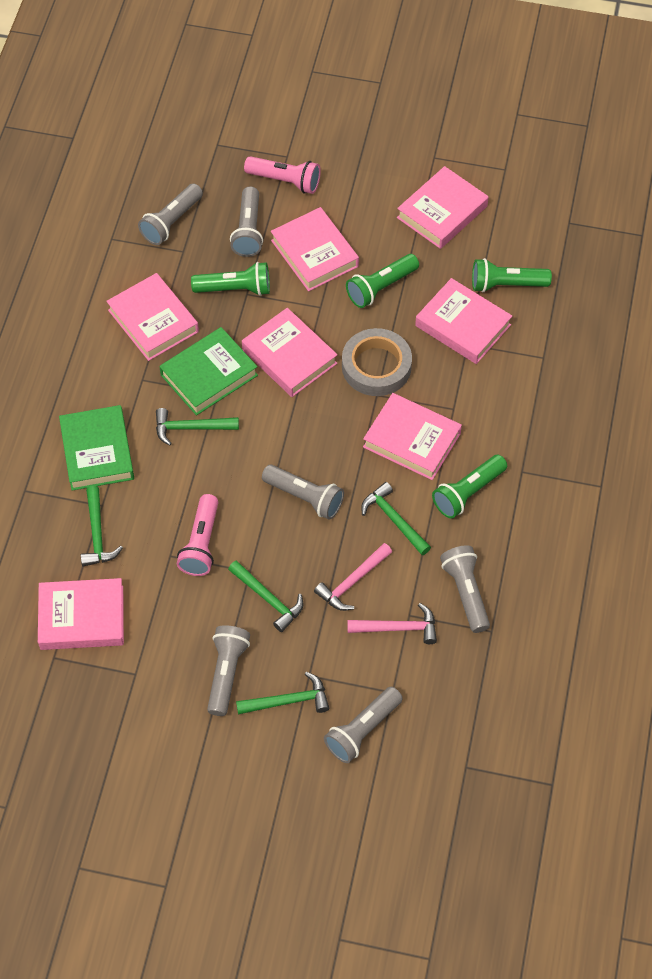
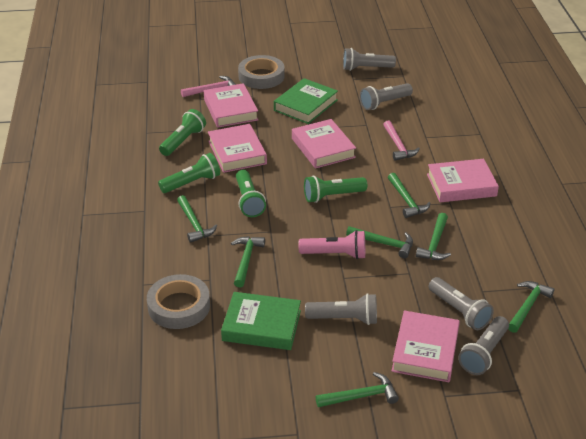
green hammer: [81,486,123,566] [156,408,239,446] [228,560,304,632] [236,672,329,714] [361,482,431,555] = 5 -> [177,195,217,243] [231,236,265,288] [316,372,399,407] [346,226,413,258] [388,173,431,218] [416,213,451,260] [508,281,554,333] = 7
grey flashlight: [138,183,203,245] [207,625,250,716] [230,186,263,257] [262,465,344,520] [324,687,403,763] [440,545,490,633] = 6 -> [305,293,377,325] [343,48,396,71] [360,83,413,110] [429,277,494,330] [458,316,509,375] = 5
grey tape: [342,328,412,396] = 1 -> [147,274,210,329] [238,55,285,89] = 2
pink book: [38,578,124,650] [106,273,199,361] [242,308,337,397] [271,207,359,291] [363,393,462,480] [397,166,489,249] [415,278,512,364] = 7 -> [204,83,258,128] [208,124,267,173] [292,119,356,169] [392,310,460,382] [427,159,499,202] = 5
pink flashlight: [177,494,218,576] [244,156,321,194] = 2 -> [298,230,365,259] = 1

